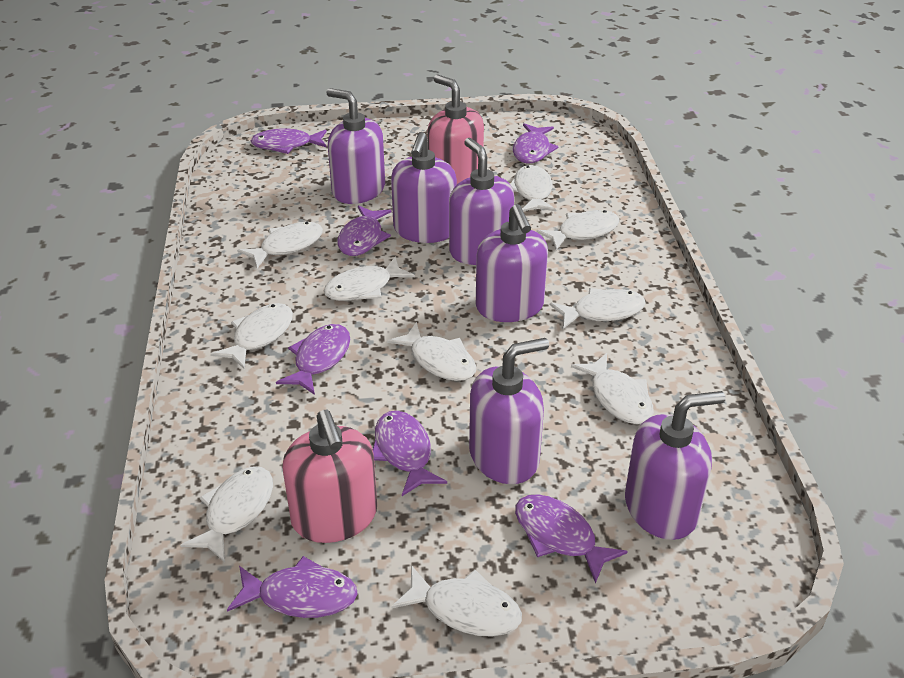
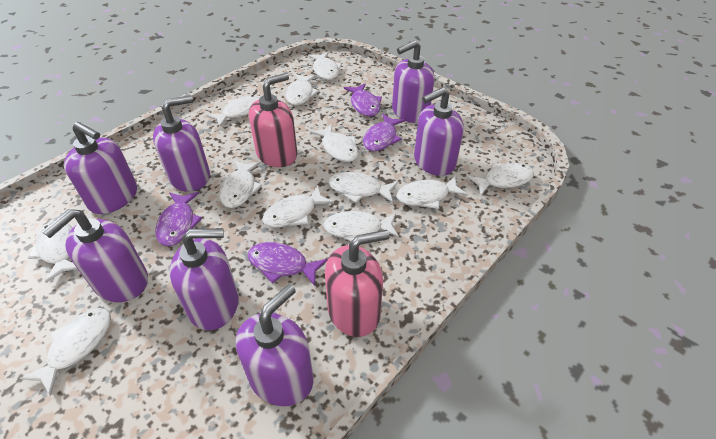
purple fish: [227,556,358,618] [251,128,327,154] [276,324,350,395] [337,205,391,256] [373,411,447,496] [513,123,559,163] [515,494,628,584] = 7 -> [155,192,202,246] [247,242,328,286] [344,83,382,116] [363,114,405,152] = 4
purple soap dispenser: [326,88,385,204] [391,132,457,243] [449,138,515,265] [469,338,549,484] [476,204,548,322] [625,391,726,540] = 6 -> [42,209,148,302] [64,122,137,214] [153,95,210,192] [170,228,239,330] [236,284,313,406] [392,40,435,123] [414,87,464,176] = 7
white fish: [180,466,273,562] [211,303,293,369] [237,222,323,269] [324,256,415,301] [387,322,476,381] [391,565,522,637] [510,165,556,212] [536,210,619,250] [550,288,646,329] [571,353,654,424] = 10 -> [20,308,111,396] [28,221,77,283] [206,95,260,127] [219,160,263,208] [262,186,334,228] [286,74,319,105] [308,52,342,80] [310,124,359,162] [323,211,399,245] [329,172,398,203] [397,176,468,209] [467,163,534,195] = 12

